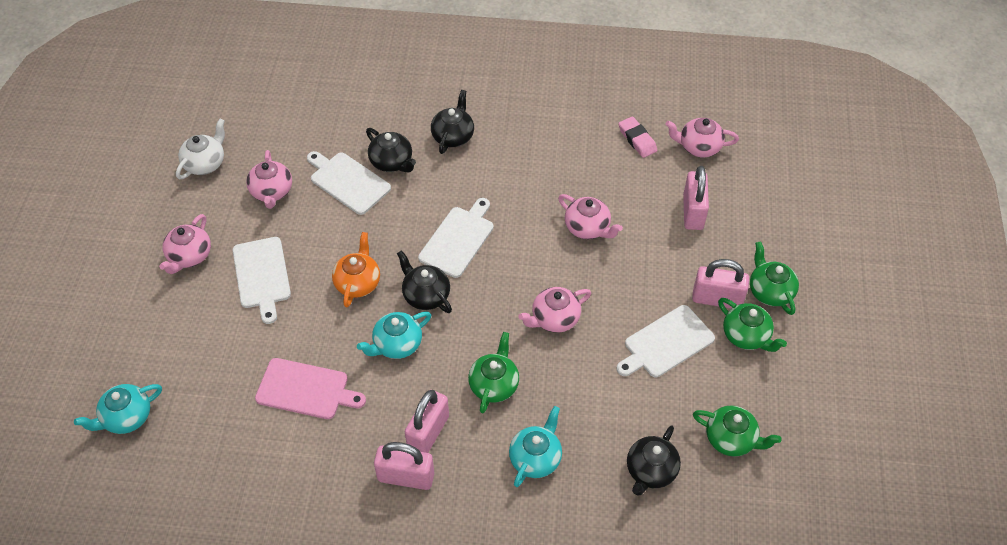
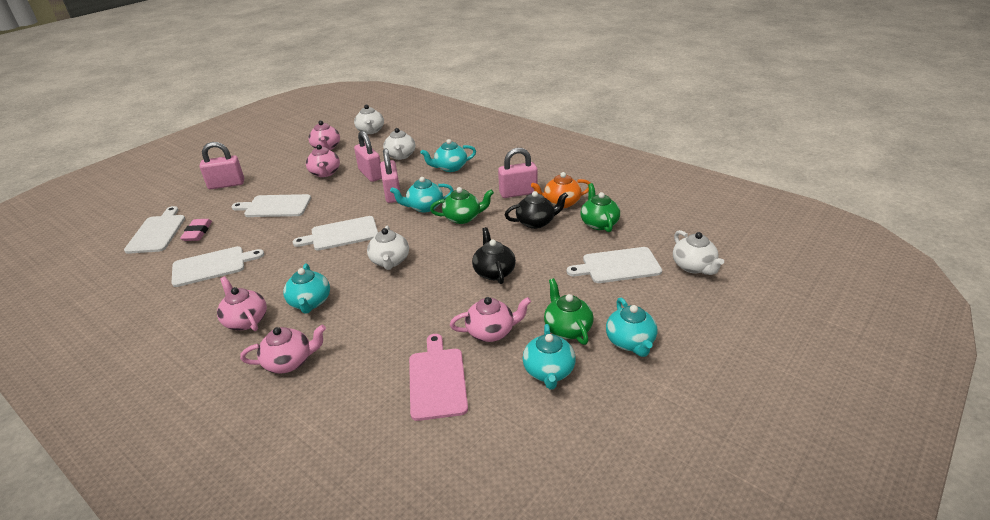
black teapot: [366,128,416,172] [397,250,452,313] [431,90,474,154] [627,425,681,496] = 4 -> [472,227,516,284] [505,191,568,229] = 2
green teapot: [468,332,519,413] [693,405,782,456] [718,298,787,352] [750,241,799,315] = 4 -> [430,187,494,224] [544,278,594,345] [580,183,620,232] = 3
turquoise teapot: [74,384,162,434] [357,312,431,359] [509,406,562,487] = 3 -> [283,264,330,314] [390,177,454,213] [420,139,476,172] [523,324,576,389] [606,298,657,357] = 5
white cutting board: [233,237,291,324] [307,151,391,215] [418,198,493,278] [617,305,715,377] = 4 -> [124,206,185,254] [171,246,264,287] [232,194,311,217] [293,216,378,251] [567,247,662,283] = 5
white teapot: [176,119,225,179] = 1 -> [354,105,384,134] [367,226,409,270] [383,128,416,160] [673,230,724,275] = 4

